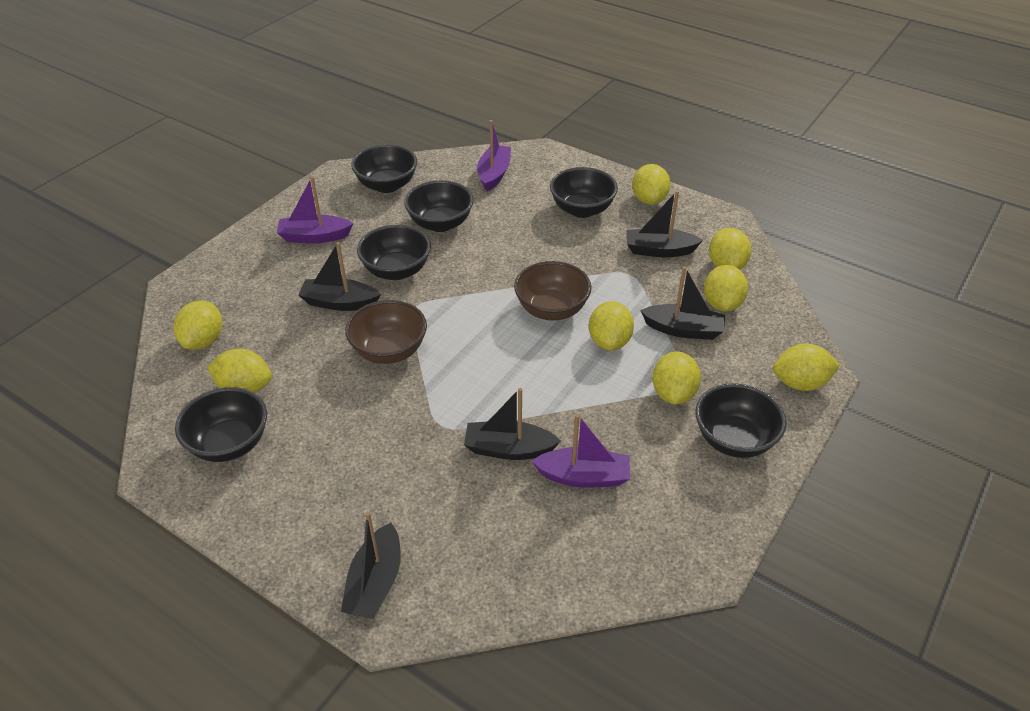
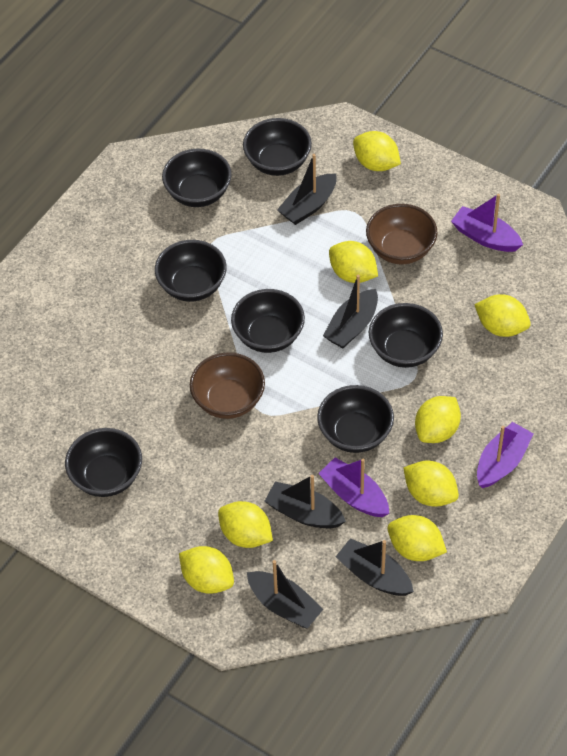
black bowl: [175,387,267,462] [351,144,417,193] [357,225,431,280] [404,180,474,232] [550,167,618,218] [696,383,786,458] = 6 -> [65,428,142,497] [155,240,227,302] [162,149,232,207] [231,289,305,353] [243,118,312,176] [317,385,394,453] [369,303,443,368] = 7

